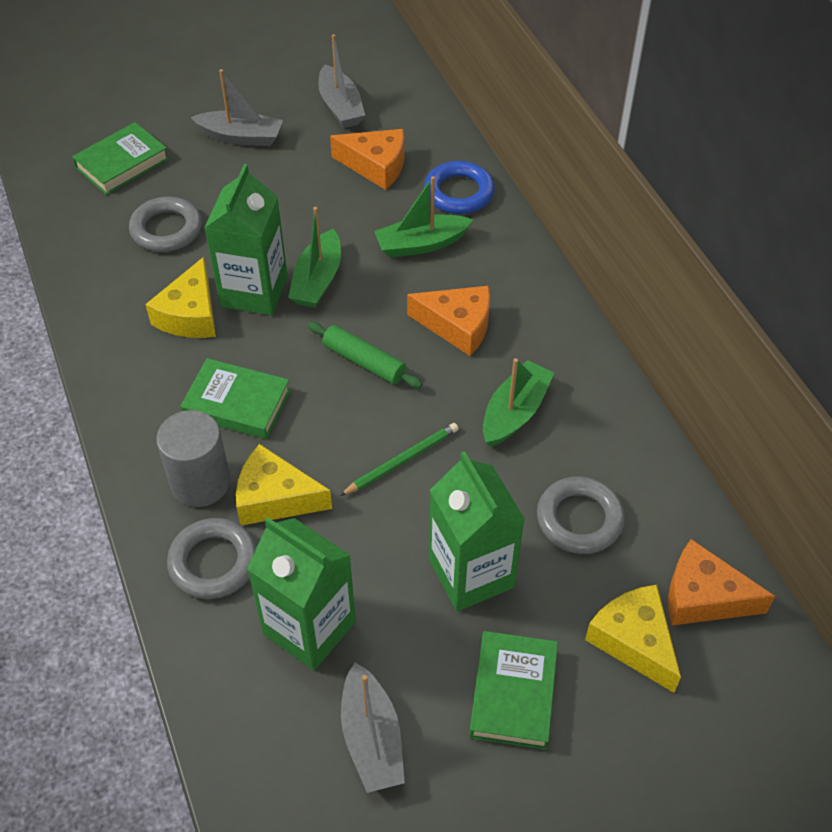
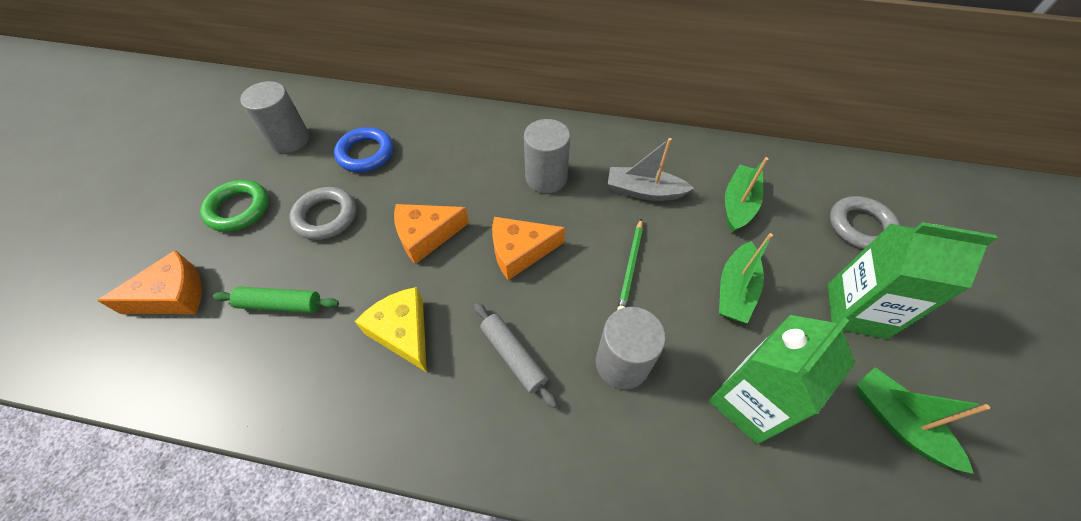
green book: [72,122,169,195] [181,358,291,439] [469,631,558,750] = 3 -> none = 0
green carton: [204,164,288,315] [247,517,356,670] [429,451,525,611] = 3 -> [709,315,855,444] [828,222,997,339] = 2
green ring: none = 0 -> [200,180,269,232] = 1
grey boat: [191,69,283,146] [318,34,365,128] [341,663,405,793] = 3 -> [608,138,694,201] = 1
grey cylinder: [156,410,231,507] = 1 -> [240,81,309,153] [524,119,570,193] [596,307,666,390] = 3
grey ring: [129,196,202,252] [167,518,257,599] [537,476,625,554] = 3 -> [289,187,356,240] [830,196,900,249] = 2
grey rolling pin: none = 0 -> [474,303,557,408] = 1
yellow cheese: [145,257,216,338] [236,444,332,526] [585,585,681,693] = 3 -> [355,287,427,372] = 1

